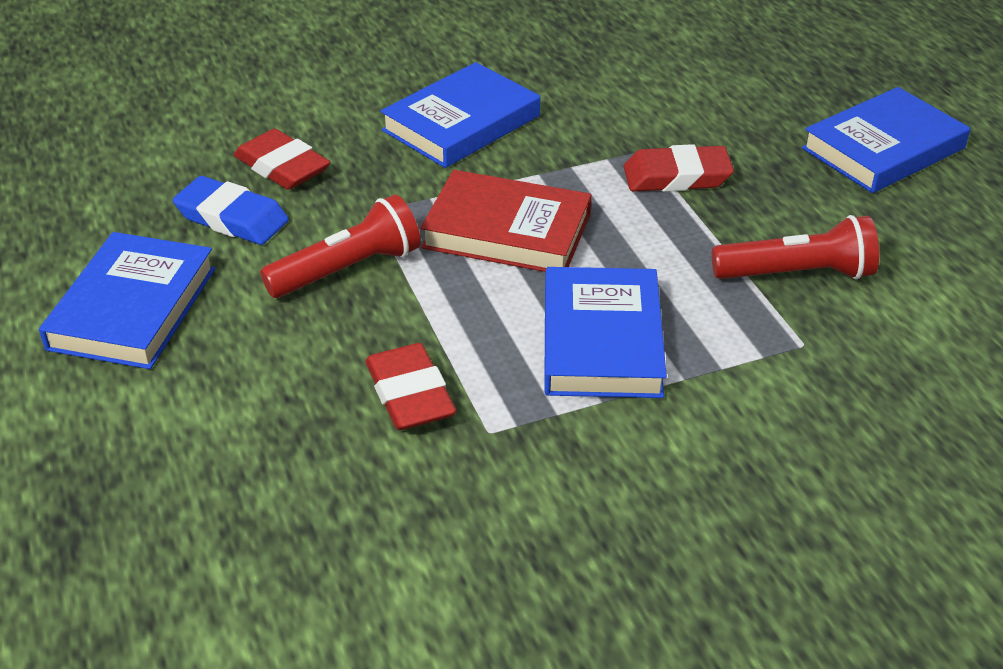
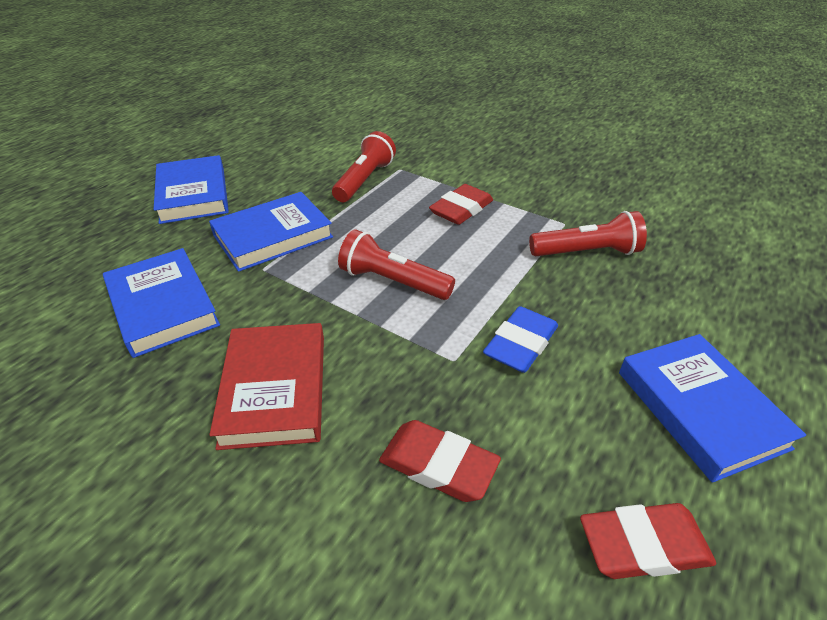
red flashlight: [260,194,421,298] [712,215,879,280] = 2 -> [332,131,396,202] [338,230,455,300] [529,211,647,256] = 3

